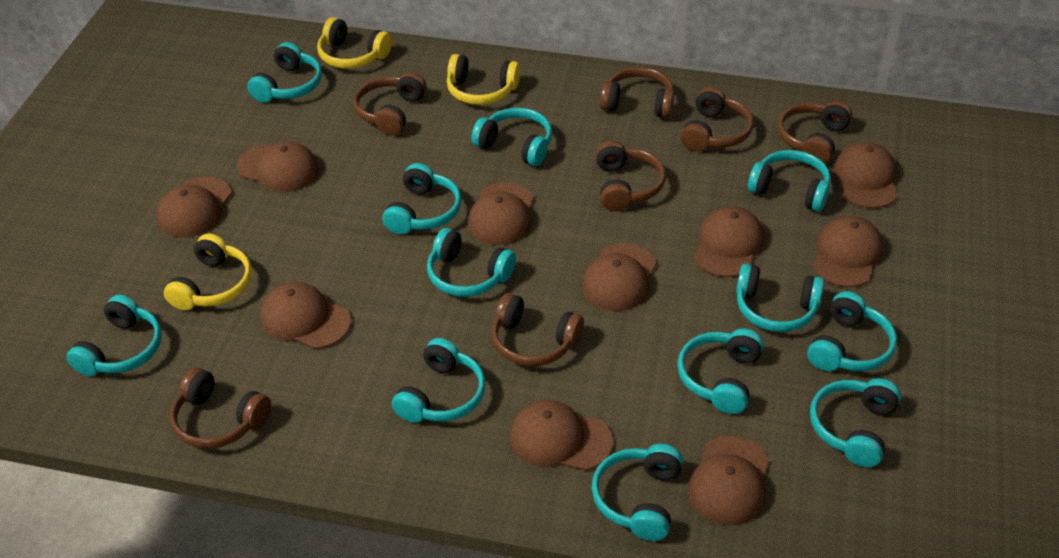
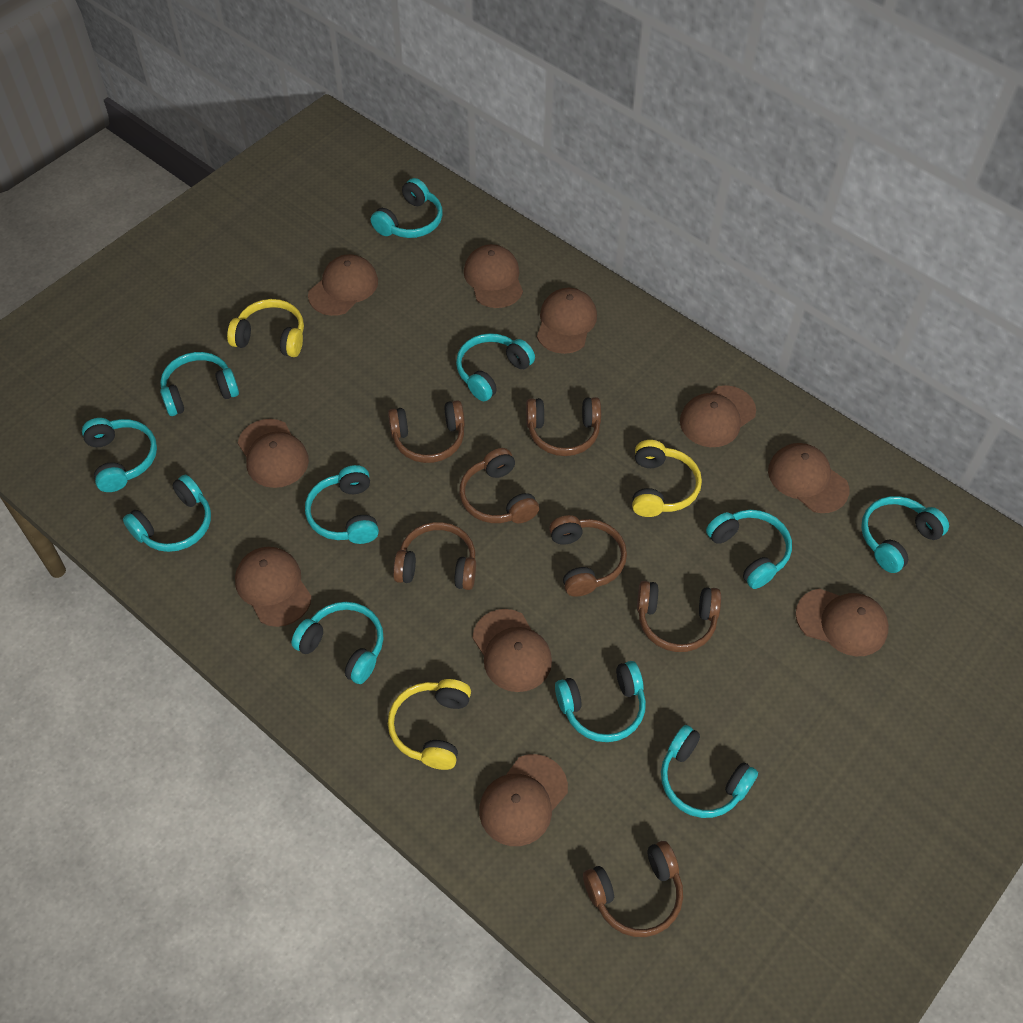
turquoise headphones: [67,295,162,376] [247,42,322,103] [382,163,462,234] [392,338,486,423] [427,228,516,297] [471,108,552,166] [592,444,683,541] [677,328,764,414] [736,263,824,332] [748,150,831,212] [807,291,897,371] [810,378,901,467] = 12 -> [82,418,157,492] [123,475,211,552] [160,352,239,416] [291,602,384,684] [305,465,379,544] [371,178,443,238] [456,333,535,401] [555,661,646,742] [661,725,758,818] [706,510,792,589] [861,496,949,573] = 11

